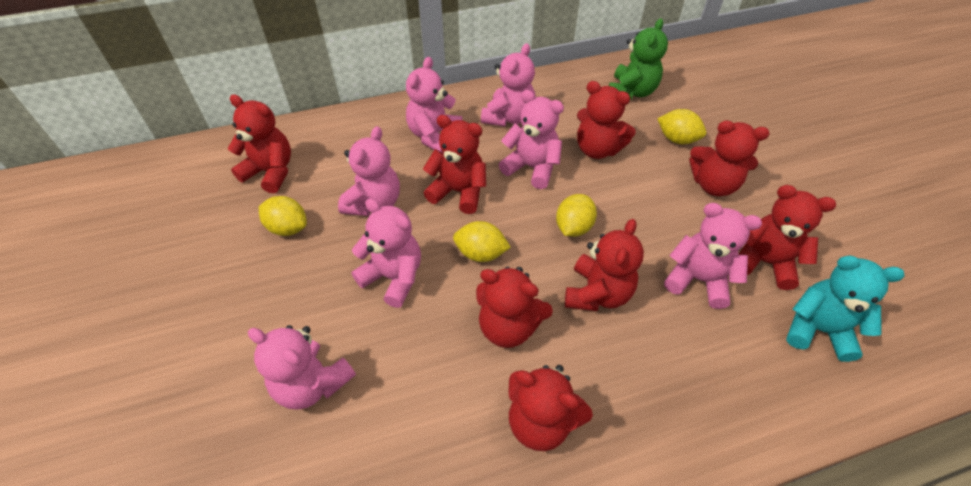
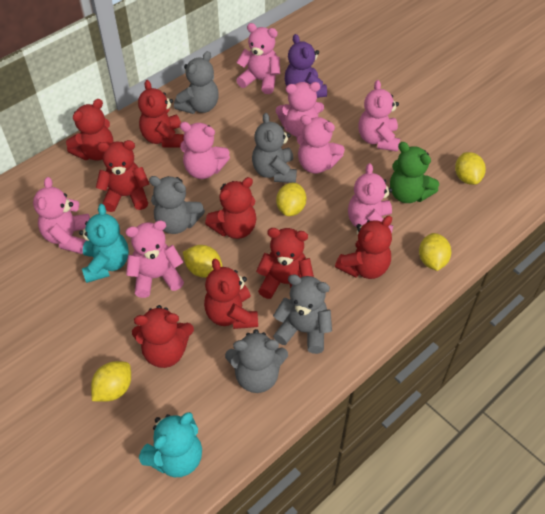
grey teddy bear: none = 0 -> [149,176,205,234] [174,51,219,114] [225,329,288,393] [252,113,297,183] [273,274,332,354] = 5
pink teddy bear: [248,325,356,410] [338,126,400,216] [352,198,421,308] [406,57,463,153] [481,43,535,126] [498,90,564,189] [664,203,762,309] = 7 -> [33,177,90,254] [125,220,184,298] [180,122,230,179] [236,23,280,94] [276,82,324,137] [296,115,345,174] [348,163,393,233] [358,80,400,152] = 8
purple teddy bear: none = 0 -> [285,34,327,98] = 1
turquoise teddy bear: [786,256,905,362] = 1 -> [79,204,129,283] [139,412,202,477] = 2
yellow lemon: [259,196,307,236] [453,221,511,262] [556,194,597,237] [657,109,706,144] = 4 -> [91,361,131,402] [183,245,223,278] [276,183,306,216] [419,233,451,271] [455,152,486,185] = 5

